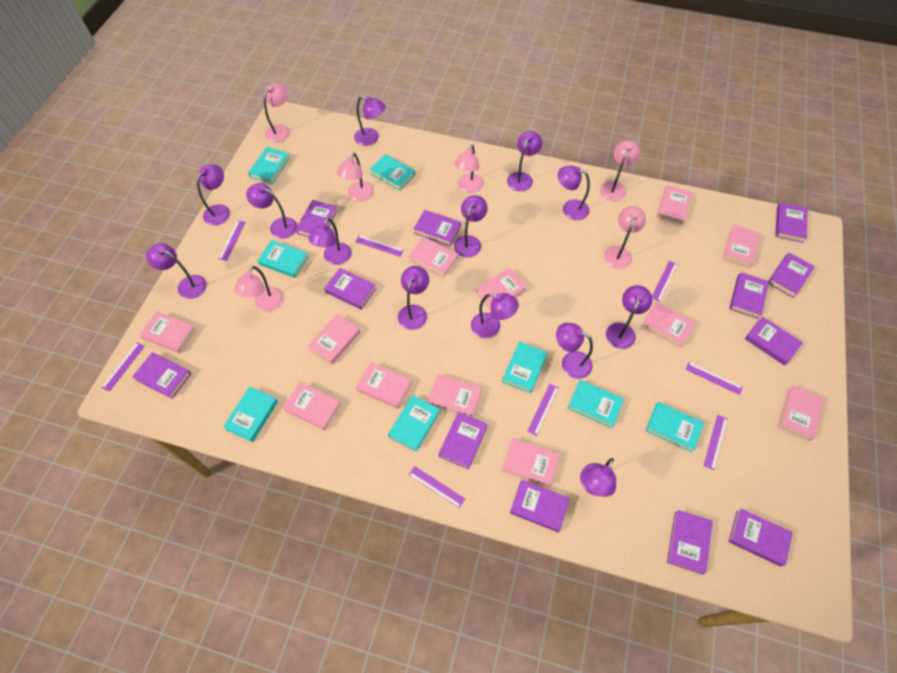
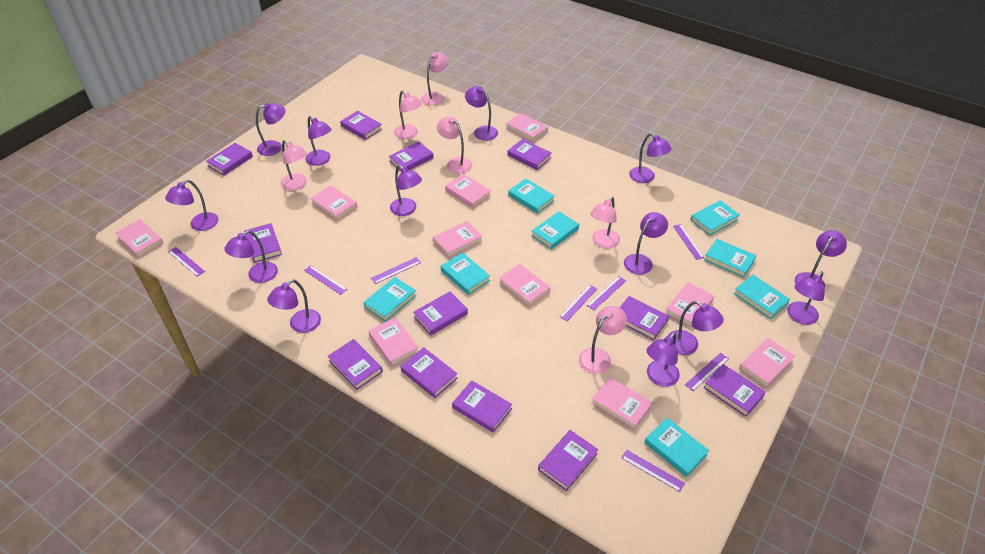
pink book: [140,311,197,353] [283,382,341,430] [308,314,360,364] [356,362,412,409] [409,237,458,277] [428,374,482,418] [476,268,527,309] [502,438,559,487] [641,302,696,348] [657,185,693,225] [722,225,761,268] [778,385,824,441] = 12 -> [115,219,164,258] [311,185,357,221] [368,317,419,367] [433,221,482,258] [445,174,491,208] [499,264,550,307] [506,113,548,142] [591,377,652,430] [665,282,714,328] [739,338,795,388] = 10

